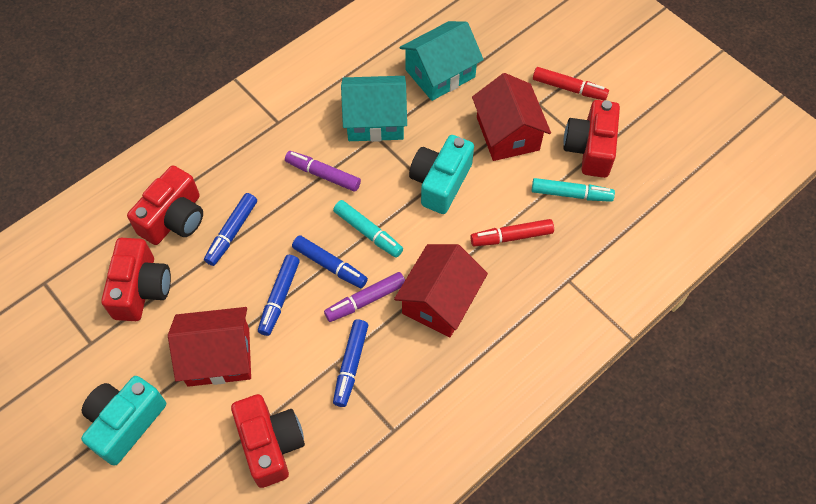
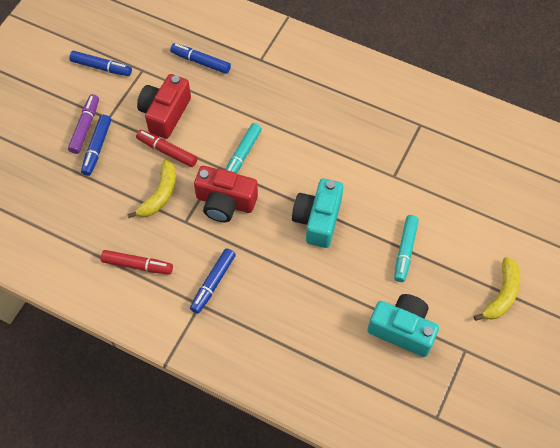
purple marker: [285,151,361,192] [324,272,405,322] = 2 -> [68,94,99,154] = 1
red camera: [101,238,171,321] [127,166,203,245] [231,394,305,488] [563,100,620,178] = 4 -> [137,74,191,139] [194,166,258,222] = 2
red house: [168,307,251,387] [394,244,488,338] [472,73,551,161] = 3 -> none = 0
turquoise house: [341,76,407,142] [399,21,484,101] = 2 -> none = 0
yellow banana: none = 0 -> [127,160,176,218] [474,257,520,321] = 2

